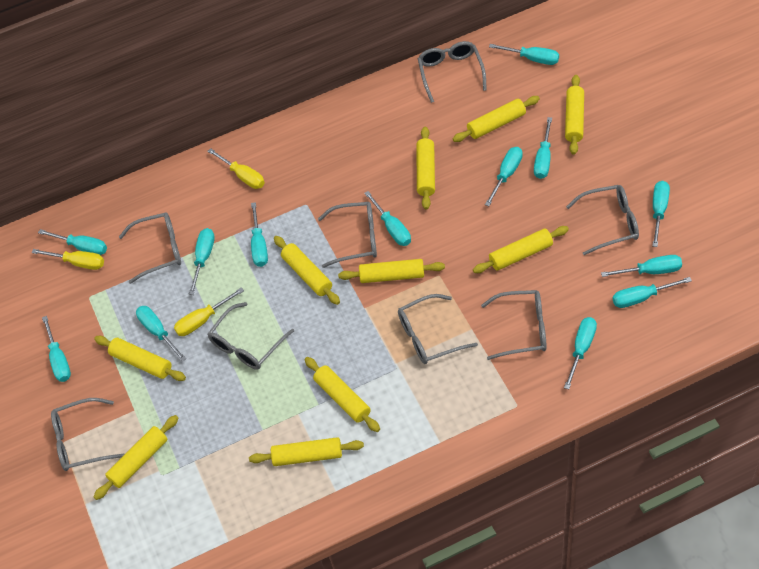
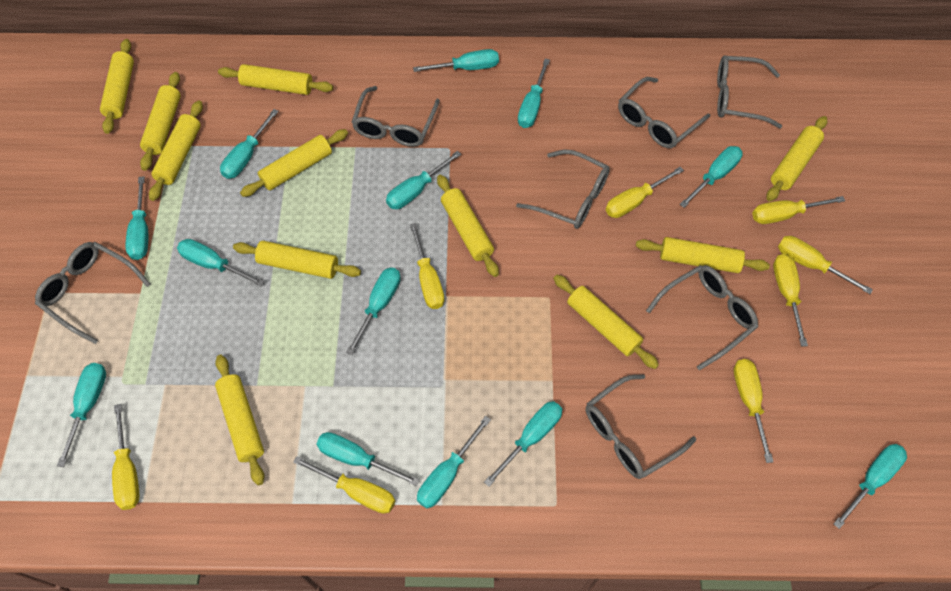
grey glasses: [51,398,125,471] [119,212,181,284] [208,302,294,370] [318,202,377,268] [398,294,478,364] [418,41,487,103] [481,290,547,360] [566,185,639,255] = 8 -> [35,242,150,344] [351,86,440,147] [516,149,610,229] [586,374,696,479] [618,77,710,148] [646,265,758,371] [717,55,782,129] = 7
yellow rolling pin: [94,336,186,381] [94,415,178,500] [249,437,364,466] [274,236,340,305] [304,357,380,432] [338,259,445,283] [416,127,435,210] [453,96,540,142] [473,226,569,273] [565,75,584,155] = 10 -> [100,39,134,134] [140,72,181,171] [149,100,203,201] [215,355,265,485] [218,64,333,95] [233,241,361,279] [240,129,348,197] [437,175,499,277] [553,275,659,369] [636,237,770,273] [766,116,827,202] = 11
yellow screwdriver: [32,249,104,270] [174,287,244,336] [207,148,265,189] = 3 -> [112,404,140,510] [293,456,395,514] [410,223,445,309] [606,167,684,218] [734,359,773,463] [752,196,845,224] [773,254,808,347] [778,236,873,294] = 8

